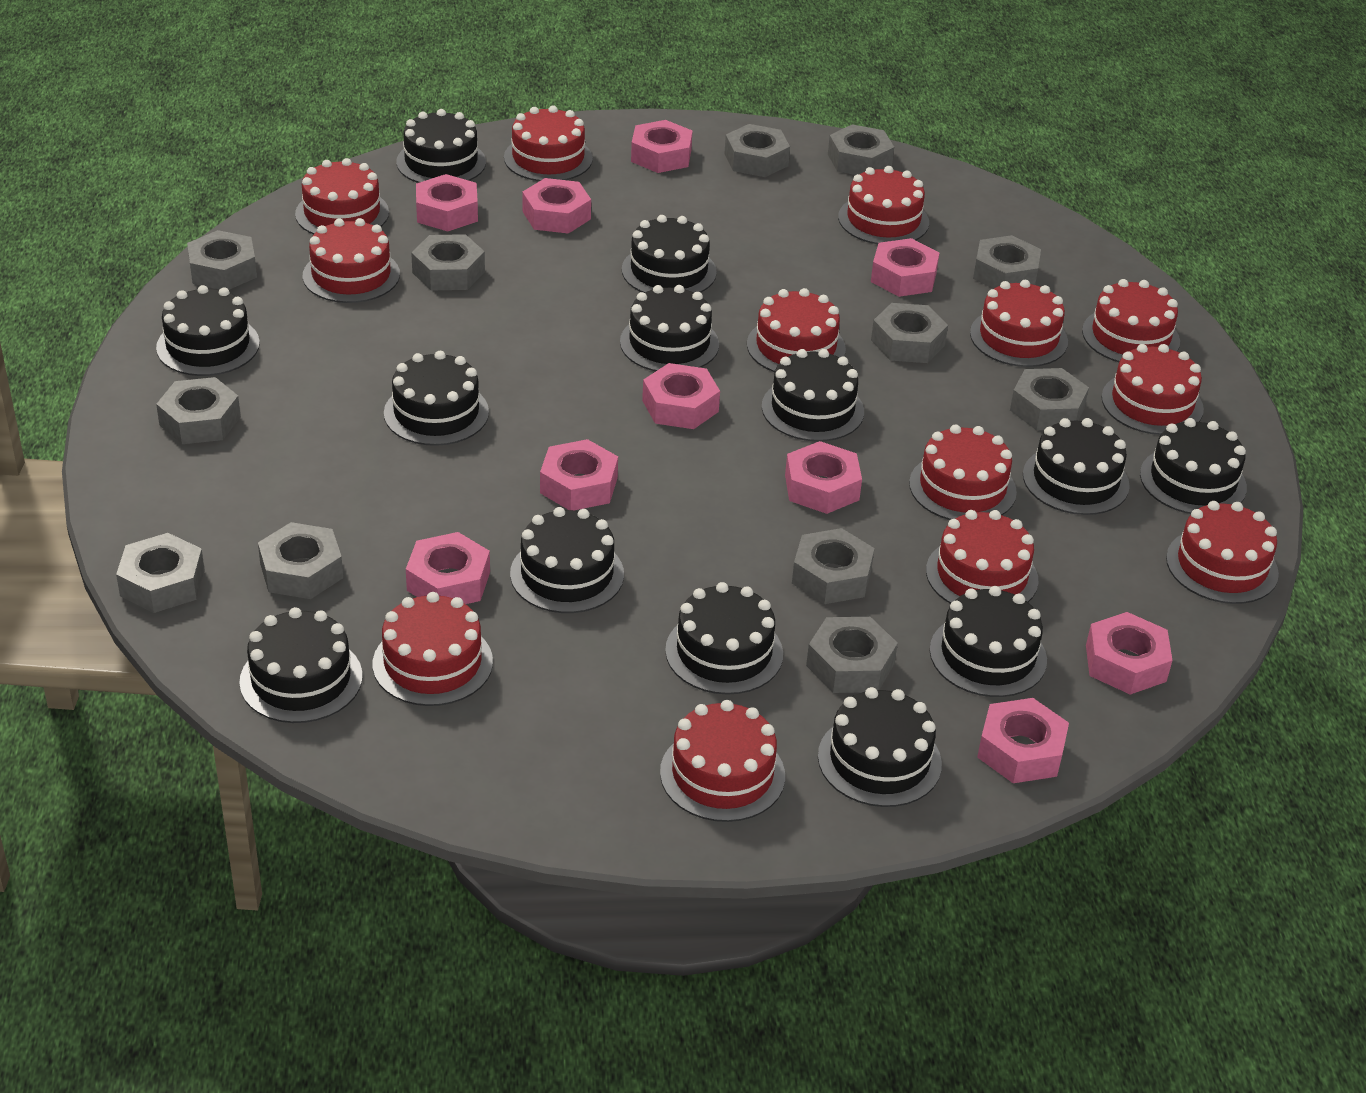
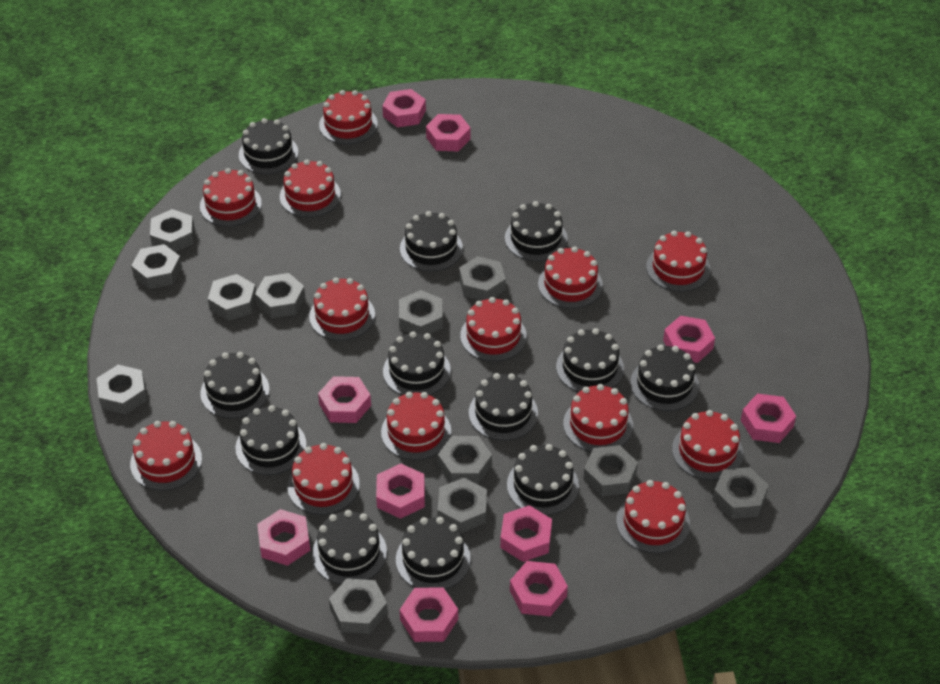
black cake: [156,285,260,376] [239,607,362,723] [384,351,489,446] [396,109,486,183] [510,507,624,613] [620,285,719,371] [622,215,717,293] [665,582,783,695] [762,349,864,442] [818,687,942,807] [930,586,1047,697] [1023,418,1130,515] [1140,418,1247,514] = 13 -> [200,352,269,418] [235,405,307,475] [239,118,298,174] [312,510,387,584] [383,331,451,395] [396,517,471,590] [400,211,463,271] [469,373,538,440] [505,201,568,261] [507,444,579,515] [556,328,624,392] [630,345,699,411] = 12

